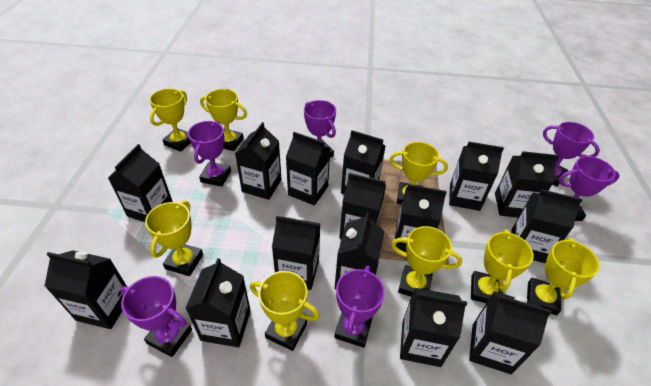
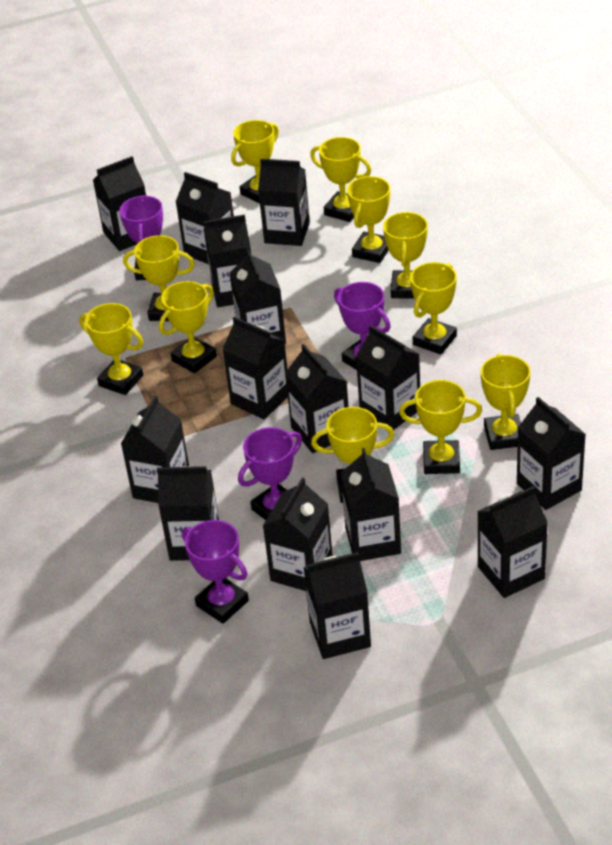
purple trophy: [120,276,192,357] [188,121,231,187] [304,100,336,158] [334,265,385,348] [543,122,600,186] [559,156,620,221] = 6 -> [119,195,163,280] [182,520,249,624] [238,427,302,520] [334,282,391,370] = 4
yellow trophy: [145,200,203,276] [150,88,190,152] [200,89,247,151] [250,271,320,351] [389,142,448,205] [391,226,462,297] [471,230,534,303] [527,238,600,315] = 8 -> [79,303,143,395] [123,235,195,321] [159,281,217,373] [231,120,279,204] [310,137,371,222] [311,407,394,503] [347,176,390,263] [383,211,428,299] [399,380,482,474] [410,262,457,355] [481,354,531,450] = 11

